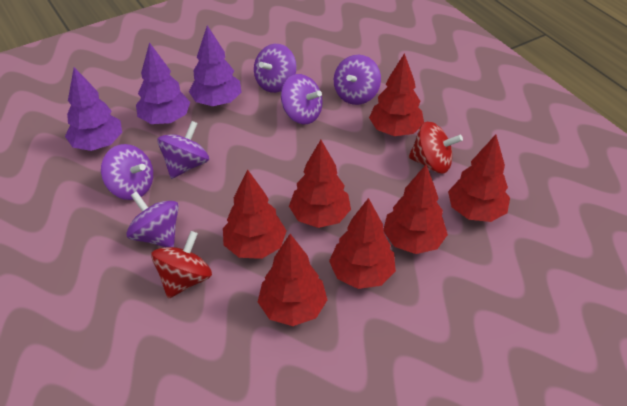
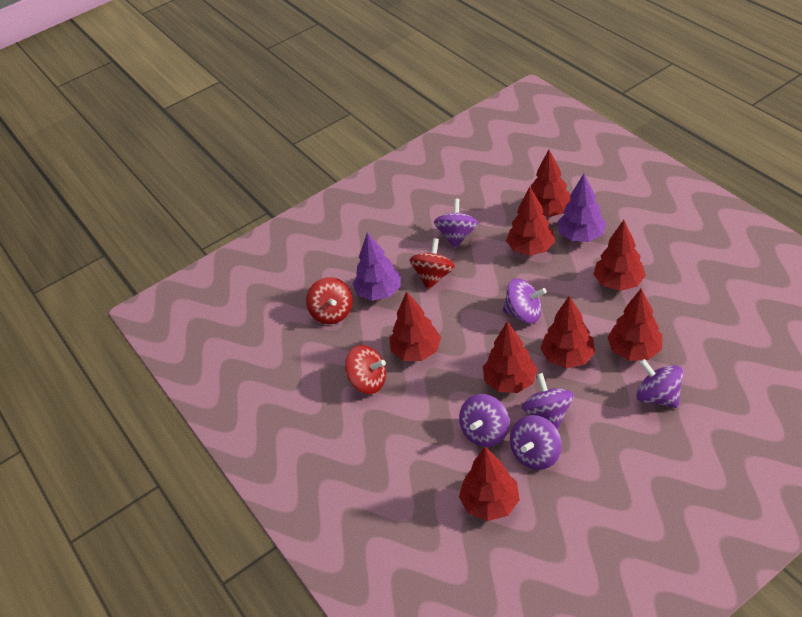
purple tree: [65,67,122,151] [136,42,190,124] [189,25,241,106] = 3 -> [353,232,401,301] [558,173,607,242] = 2
red spinning top: [151,231,212,299] [409,122,463,173] = 2 -> [306,277,353,324] [345,345,386,394] [409,238,455,290] = 3
red tree: [223,170,287,259] [258,234,327,326] [289,140,351,228] [329,198,396,289] [369,53,424,136] [383,165,448,254] [448,134,510,222] = 7 -> [389,291,441,361] [459,447,520,521] [483,321,537,393] [506,187,555,256] [531,150,571,217] [540,296,595,368] [594,220,646,291] [607,289,662,361] = 8

